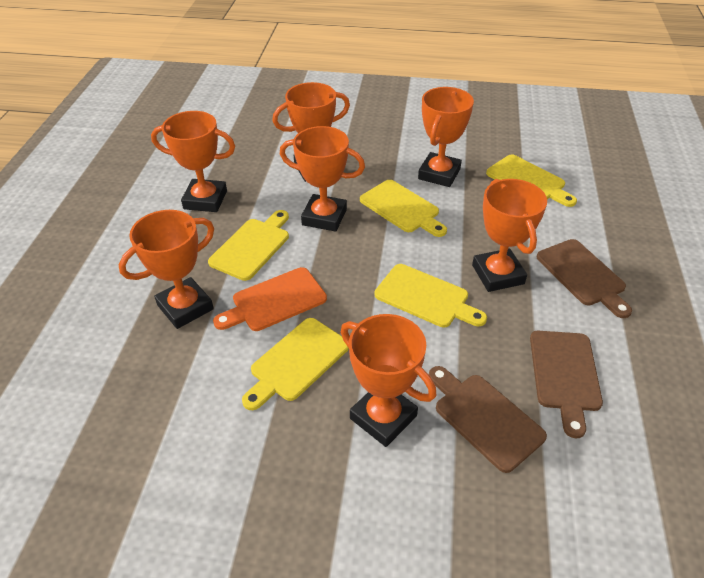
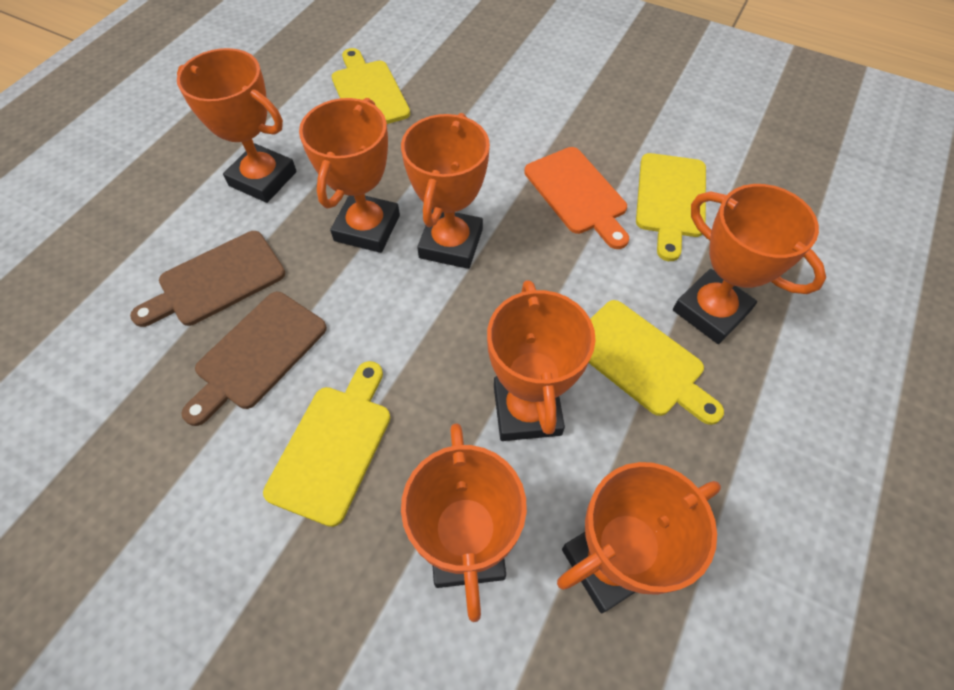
brown cutting board: [429,366,547,473] [530,331,603,438] [537,239,632,318] = 3 -> [130,231,285,327] [182,292,327,426] = 2
yellow cutting board: [208,210,289,281] [242,318,349,410] [360,180,447,237] [375,264,487,327] [486,154,577,207] = 5 -> [263,361,390,527] [332,48,410,124] [589,300,724,425] [636,153,706,261] = 4

